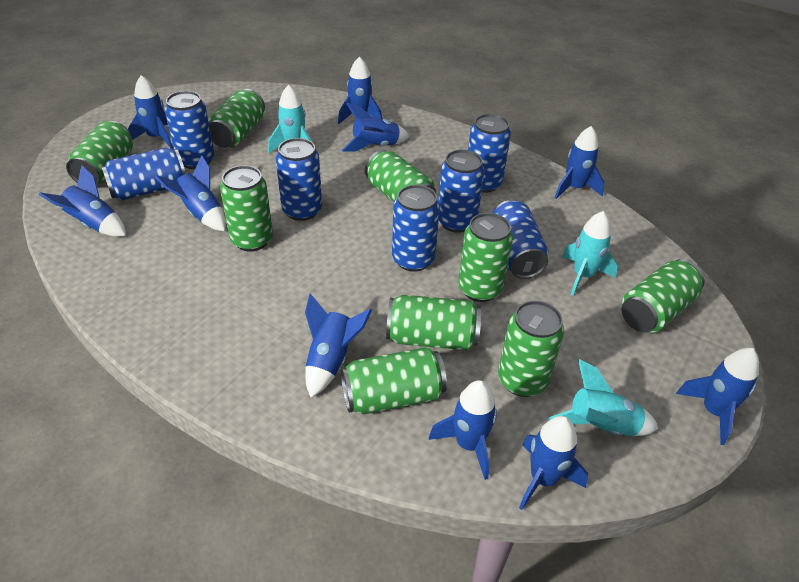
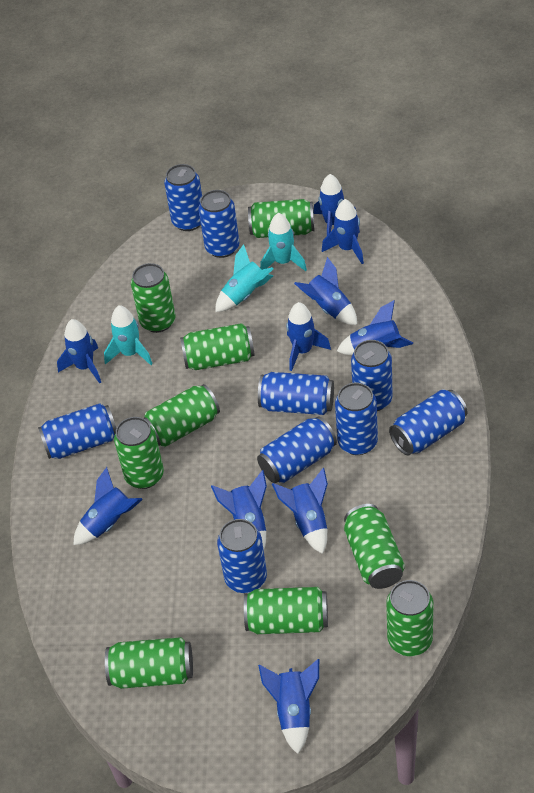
blue can: [102,148,186,201] [165,91,215,169] [276,138,322,221] [392,185,440,272] [438,149,485,233] [468,114,511,193] [492,200,548,279] = 7 -> [38,403,116,459] [164,164,202,231] [198,190,239,258] [217,519,267,593] [257,416,337,483] [258,372,334,415] [335,383,378,455] [351,340,393,411] [389,389,468,456] = 9

